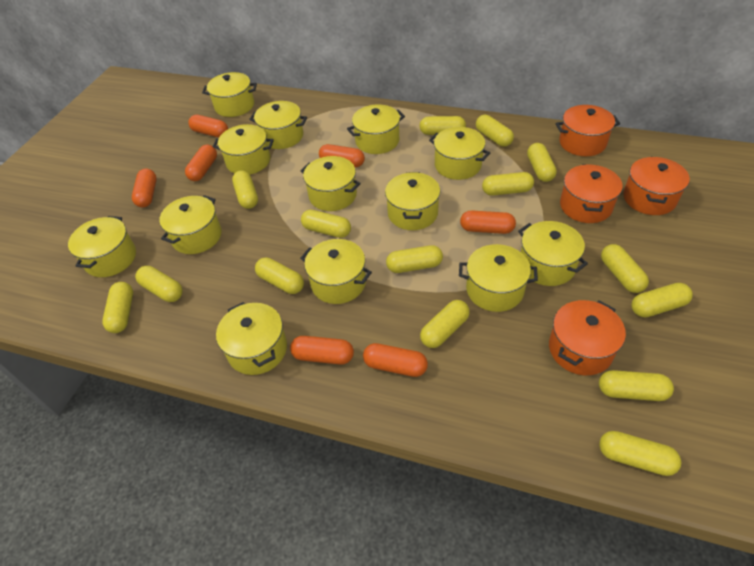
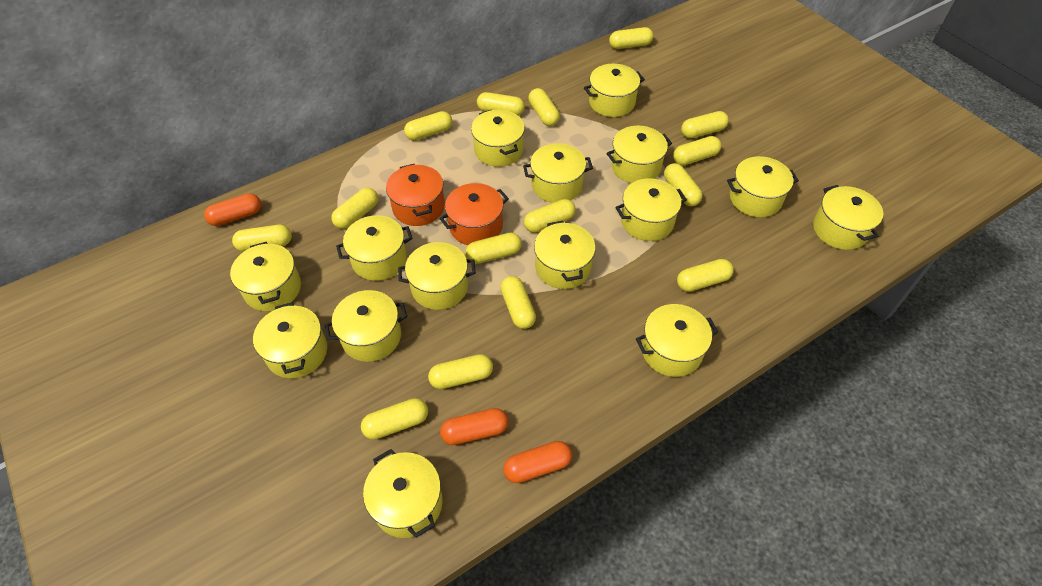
orange capsule: [132,169,157,207] [185,144,217,181] [188,115,228,138] [290,336,354,365] [319,144,365,167] [363,343,428,377] [460,210,516,234] = 7 -> [204,193,261,226] [440,408,508,445] [503,441,572,483] = 3
orange pot: [549,300,626,375] [556,105,620,156] [560,164,623,223] [623,157,690,215] = 4 -> [386,164,445,226] [439,183,509,245] = 2
yellow pot: [68,216,136,277] [159,195,222,254] [202,72,257,117] [213,124,274,174] [216,302,287,375] [249,101,307,149] [300,239,372,304] [301,156,361,211] [347,104,405,154] [385,172,440,230] [429,127,490,180] [459,244,538,312] [518,221,588,286] = 13 -> [230,242,301,311] [253,302,327,378] [325,290,407,362] [336,215,413,281] [363,449,443,538] [398,242,476,310] [471,110,525,167] [523,143,593,203] [534,221,595,289] [584,64,645,117] [606,126,672,183] [615,178,687,241] [636,304,718,377] [727,156,799,217] [813,185,883,250] = 15

